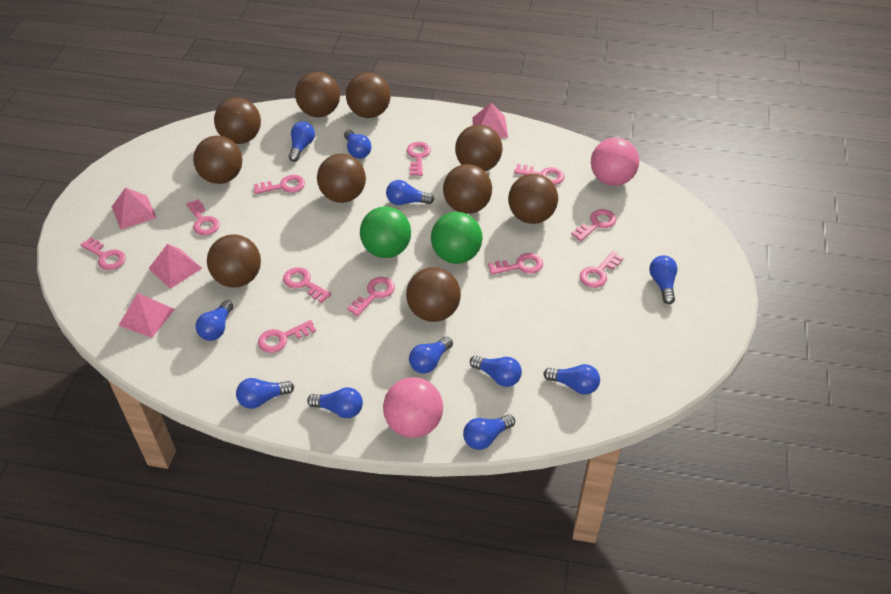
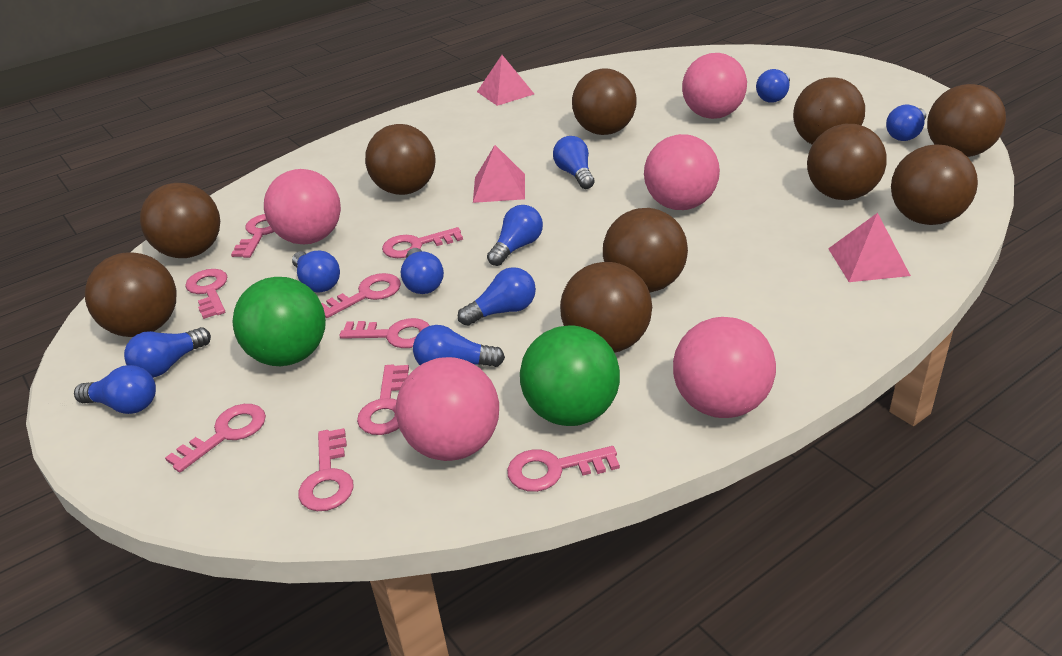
blue light bulb: [196,300,233,341] [236,378,294,409] [289,122,315,162] [307,387,363,418] [344,130,371,159] [386,180,434,205] [409,336,453,374] [463,414,515,450] [470,356,522,387] [543,364,600,395] [649,255,677,304] = 11 -> [74,365,156,414] [124,327,211,378] [292,251,340,293] [401,248,444,294] [413,325,505,367] [458,267,536,326] [487,205,543,266] [553,136,595,189] [756,69,790,103] [886,104,926,141] = 10
pink ball: [383,377,443,438] [591,137,639,186] = 2 -> [264,169,341,244] [396,357,499,461] [644,134,720,210] [673,317,776,418] [682,53,747,119] = 5
pink key: [80,237,126,270] [186,199,220,235] [254,175,305,194] [258,320,316,353] [283,267,332,303] [347,277,395,317] [407,142,431,176] [488,253,543,275] [514,164,565,185] [571,209,616,241] [580,251,624,288] = 11 -> [165,404,266,472] [185,269,228,319] [231,214,274,258] [298,428,354,511] [321,273,401,318] [339,318,430,348] [357,364,409,435] [382,227,463,258] [507,446,620,492] = 9
pink pyramid: [112,187,157,229] [119,293,175,338] [148,244,202,289] [472,103,508,138] = 4 -> [473,145,525,203] [477,55,534,106] [828,213,911,282] = 3

